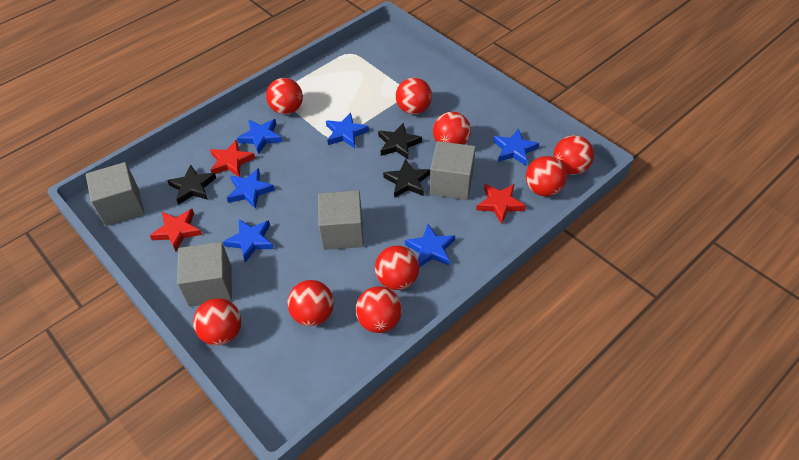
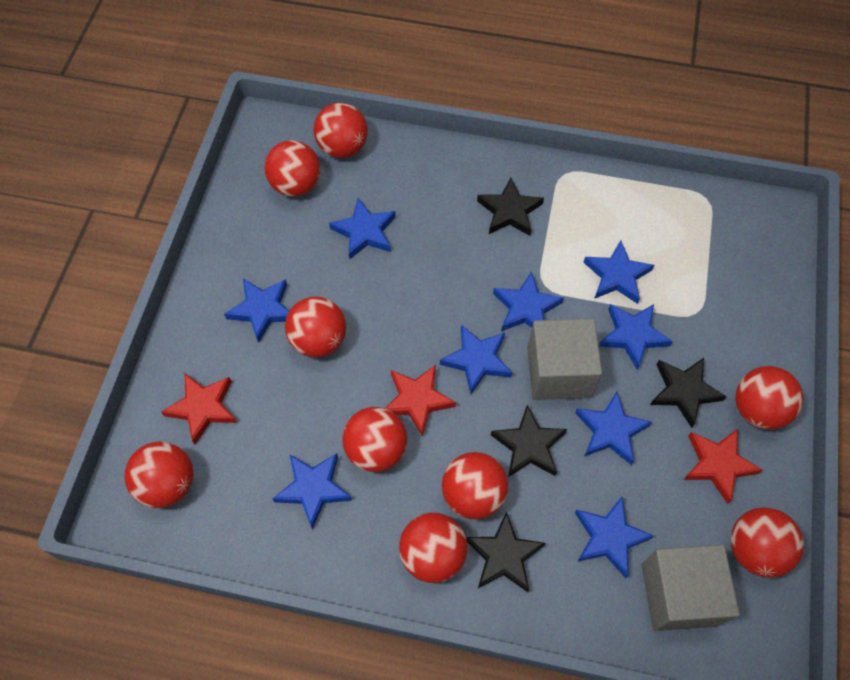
black star: [167,165,216,205] [378,123,422,159] [383,159,430,198] = 3 -> [466,511,546,592] [477,178,544,236] [491,405,567,477] [650,358,727,428] = 4
blue star: [223,219,274,262] [227,168,275,209] [237,119,282,154] [326,113,369,148] [405,224,455,267] [493,128,539,166] = 6 -> [224,278,289,343] [273,453,352,529] [329,198,396,260] [440,325,512,394] [493,271,564,331] [575,391,652,465] [575,497,654,578] [583,240,654,304] [599,304,673,369] = 9
grey cube: [86,162,145,226] [177,242,232,307] [318,190,364,250] [430,141,476,200] = 4 -> [527,319,602,400] [641,545,740,631] = 2

